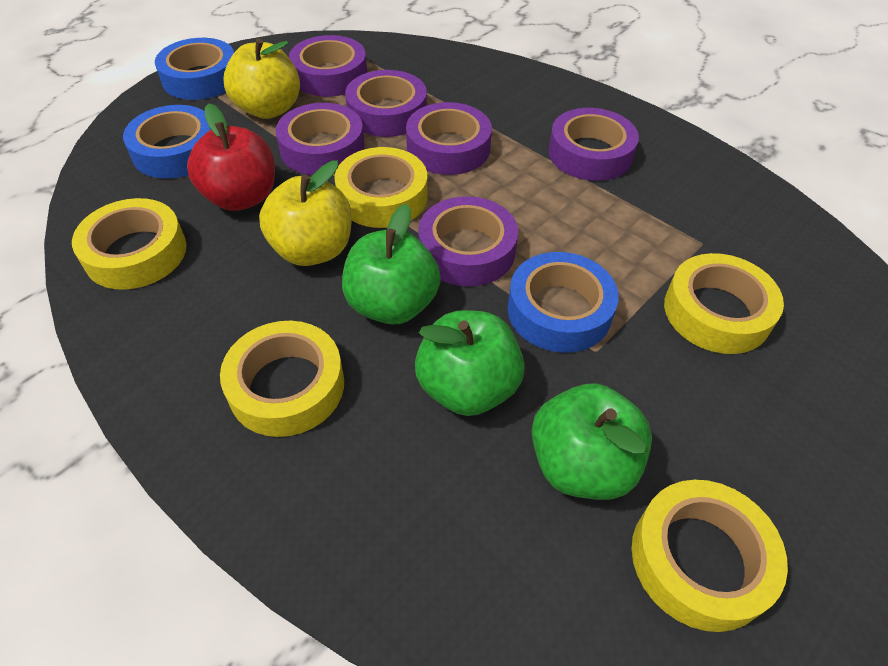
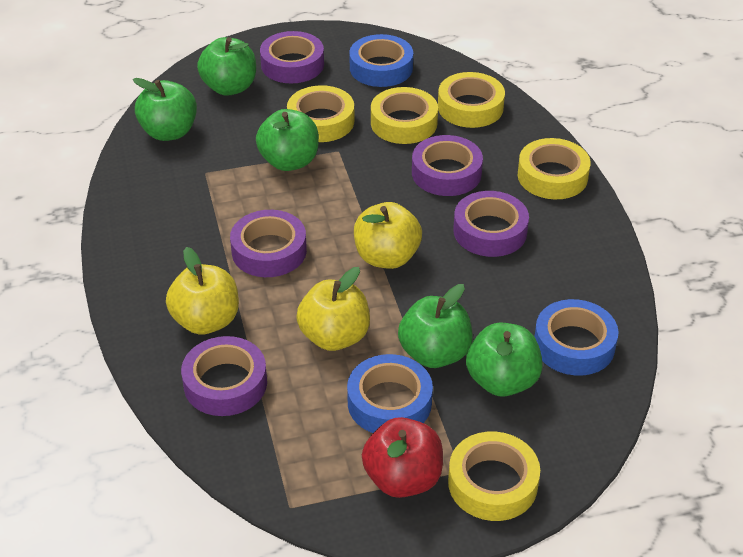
green apple: [342,204,441,324] [415,310,525,416] [532,383,652,500] = 3 -> [133,78,197,141] [197,37,256,96] [256,109,319,171] [398,284,473,368] [466,322,543,396] = 5
purple tape: [275,103,365,175] [289,35,367,97] [345,70,427,137] [406,102,492,175] [418,196,518,286] [548,108,639,181] = 6 -> [181,336,267,416] [230,210,307,277] [260,31,324,83] [412,135,483,196] [453,191,529,257] = 5
yellow apple: [223,38,300,119] [259,161,352,266] = 2 -> [166,247,239,335] [296,267,370,351] [354,202,422,269] = 3

